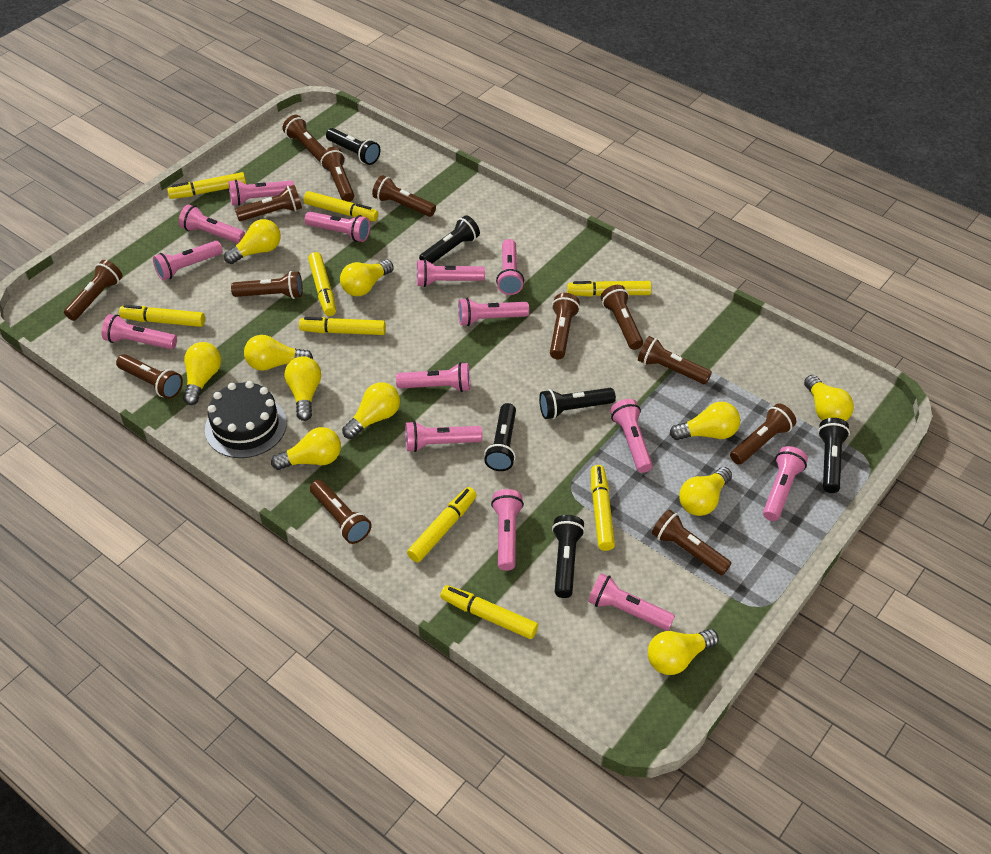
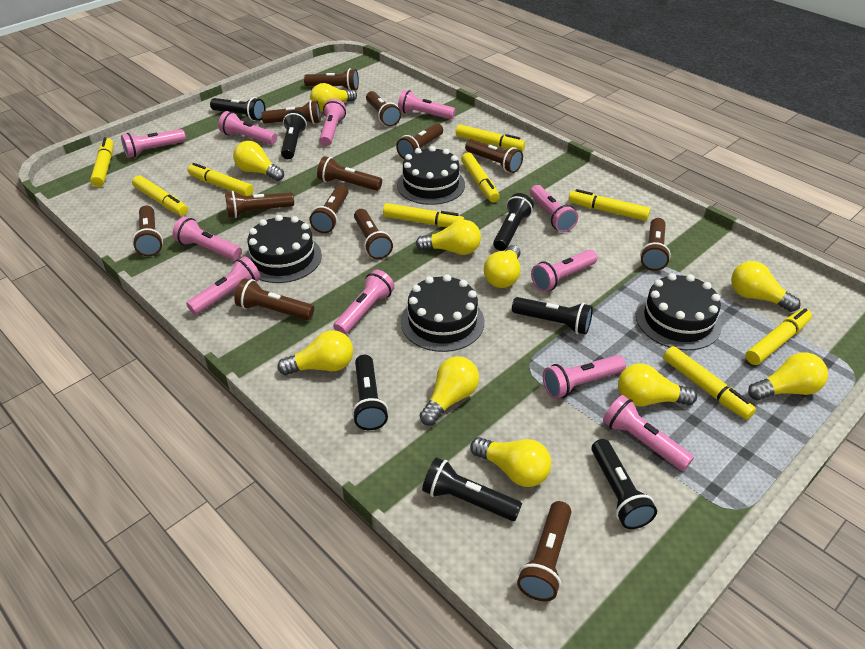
black cake: [205,381,287,458] = 1 -> [245,215,322,283] [397,146,465,205] [401,274,484,352] [636,273,722,350] = 4
black flashlight: [326,128,381,165] [419,215,480,264] [484,403,516,471] [539,388,616,419] [552,515,585,598] [818,418,850,493] = 6 -> [210,97,265,121] [281,110,307,159] [352,355,388,430] [422,457,522,521] [493,193,534,251] [512,297,593,335] [592,439,657,529] = 7
pink flashlight: [102,314,177,349] [153,241,223,280] [179,204,245,243] [229,179,294,206] [304,212,370,242] [396,362,470,392] [405,421,482,452] [417,259,485,287] [458,298,529,326] [491,489,524,571] [496,239,524,295] [588,573,675,631] [610,399,653,473] [763,446,808,521] = 14 -> [121,129,186,158] [173,217,242,260] [186,256,261,315] [218,111,277,145] [319,99,346,146] [333,270,395,335] [398,90,455,119] [530,185,578,232] [531,250,597,292] [543,355,626,399] [603,395,694,471] = 11
yellow light bulb: [183,342,221,405] [224,219,281,264] [244,335,313,371] [271,427,341,470] [285,356,321,421] [340,260,394,296] [342,382,400,439] [648,629,719,675] [670,402,740,440] [679,467,732,516] [804,375,854,421] = 11 -> [233,141,284,181] [277,330,353,375] [310,83,357,112] [416,220,481,255] [420,356,479,425] [470,437,551,487] [484,245,521,288] [618,363,697,406] [731,261,801,312] [748,352,828,400] = 10

